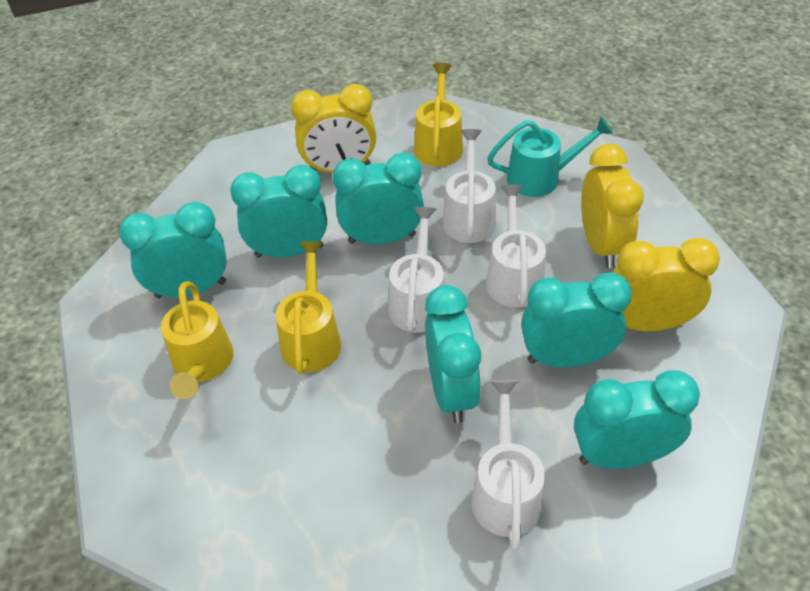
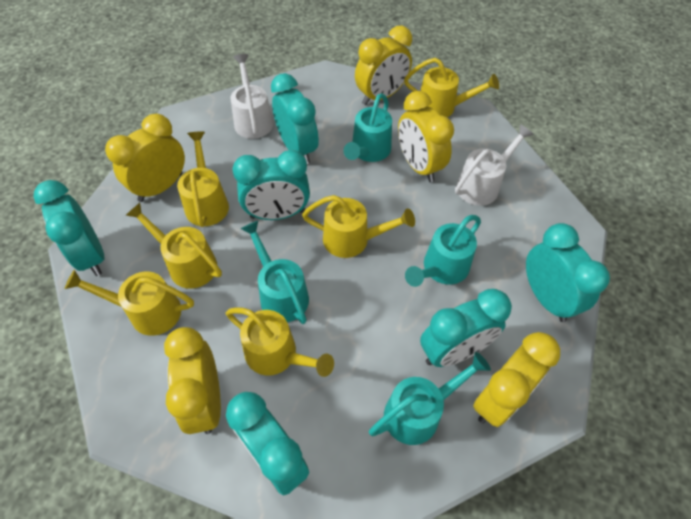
turquoise watering can: [487,117,613,197] = 1 -> [240,221,309,324] [343,93,392,162] [369,352,491,445] [405,215,481,287] = 4
white watering can: [388,207,445,333] [442,129,496,243] [471,379,545,550] [486,184,546,307] = 4 -> [231,54,273,139] [455,124,534,206] = 2
yellow clock: [291,84,376,173] [581,144,644,268] [612,238,720,331] = 3 -> [105,114,185,202] [164,327,221,434] [355,25,412,105] [398,91,454,182] [473,332,560,427] = 5
yellow watering can: [161,281,234,399] [276,242,341,374] [414,63,463,166] = 3 -> [65,270,194,336] [126,203,222,289] [177,131,229,227] [226,307,334,377] [302,195,415,258] [404,58,499,117] = 6

